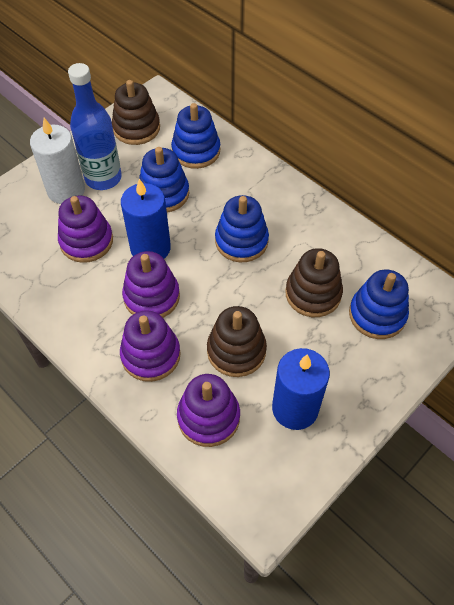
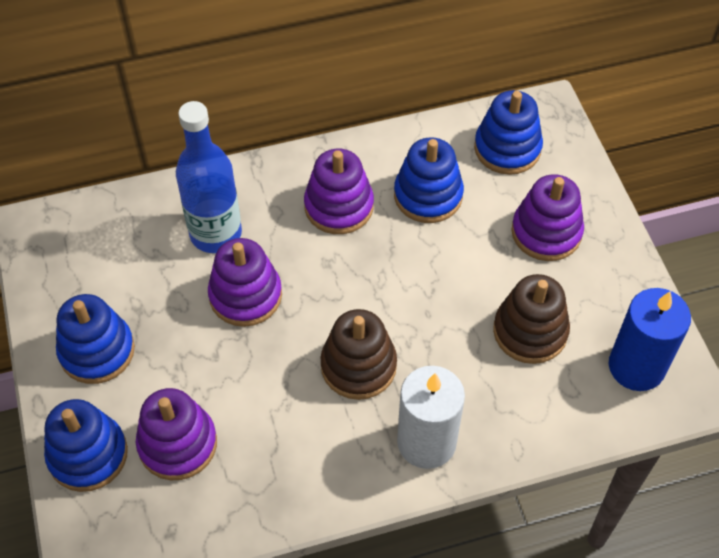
blue candle: [121,179,171,259] [272,348,330,430] = 2 -> [609,288,691,391] = 1
brown stacking toy: [112,80,160,145] [207,306,267,377] [285,248,343,317] = 3 -> [320,309,397,400] [493,274,570,364] = 2

